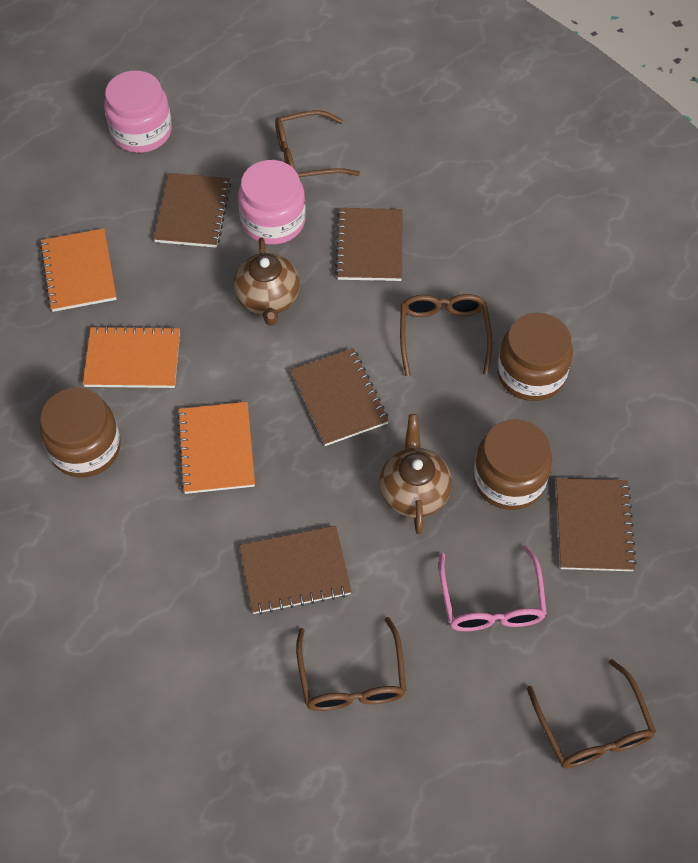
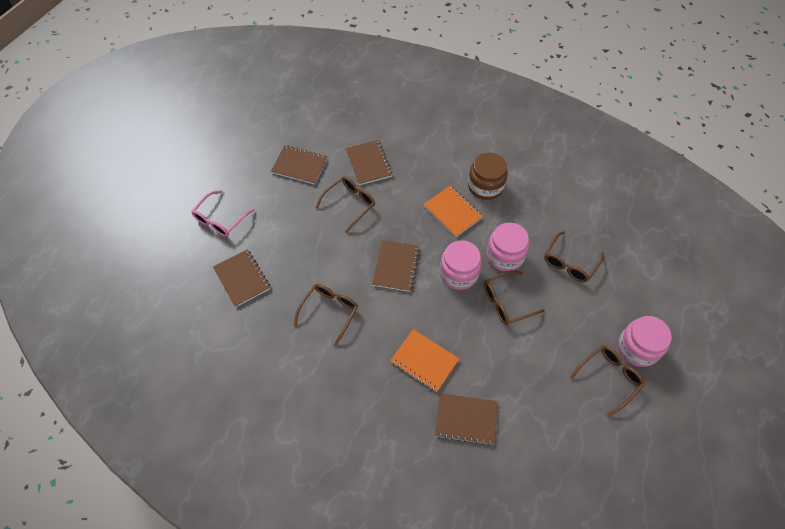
brown glasses: [275,110,360,177] [296,617,406,711] [400,294,492,376] [527,659,656,768] = 4 -> [294,284,358,346] [316,177,375,233] [484,270,545,325] [544,231,604,282] [570,345,645,417] = 5
brown jar: [40,387,121,477] [473,419,552,510] [497,313,573,401] = 3 -> [468,152,508,200] = 1
brown teapot: [233,237,300,326] [379,414,452,534] = 2 -> none = 0
orange notebook: [40,228,117,312] [83,326,180,388] [177,402,255,494] = 3 -> [390,329,459,392] [423,186,483,237] = 2
pink jar: [104,70,172,153] [238,160,306,244] = 2 -> [440,240,482,290] [486,223,529,272] [618,316,672,367] = 3

